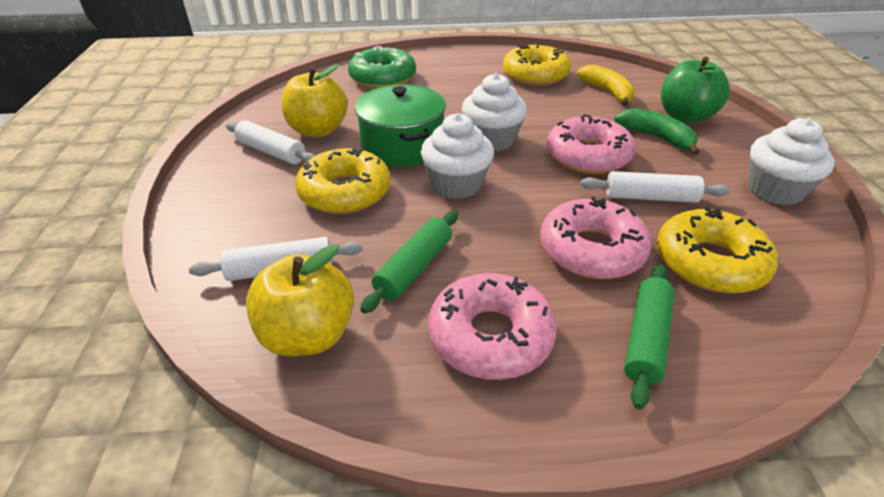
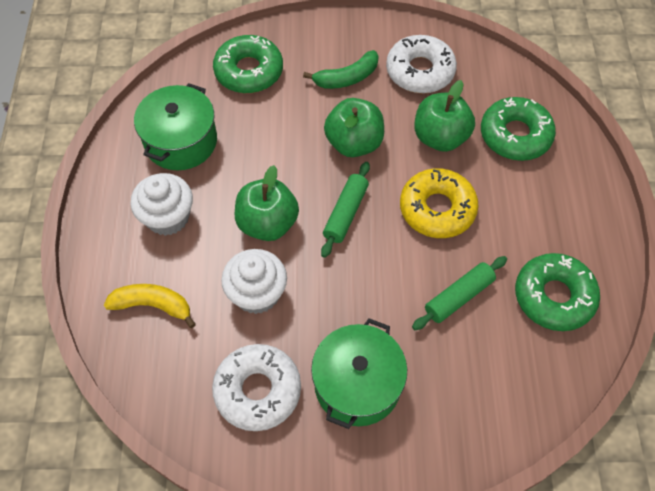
green apple: [661,56,730,123] = 1 -> [235,165,299,241] [324,98,384,157] [414,80,475,152] = 3
green donut: [348,46,416,88] = 1 -> [213,35,283,93] [481,97,556,161] [515,253,600,331] = 3
green pot: [355,85,446,167] = 1 -> [134,83,217,170] [311,318,407,429] = 2
pink donut: [428,273,557,380] [540,197,652,279] [547,114,635,174] = 3 -> none = 0
white cupcake: [421,113,494,199] [462,73,527,151] [748,118,835,205] = 3 -> [130,173,193,236] [221,249,287,314] = 2
white donut: none = 0 -> [212,344,301,431] [386,35,457,93] = 2
white rolling pin: [189,237,363,281] [226,121,315,164] [580,171,730,203] = 3 -> none = 0
yellow apple: [246,244,354,356] [281,64,347,137] = 2 -> none = 0
yellow donut: [295,147,390,214] [503,43,571,86] [657,207,778,293] = 3 -> [400,168,479,238] = 1

